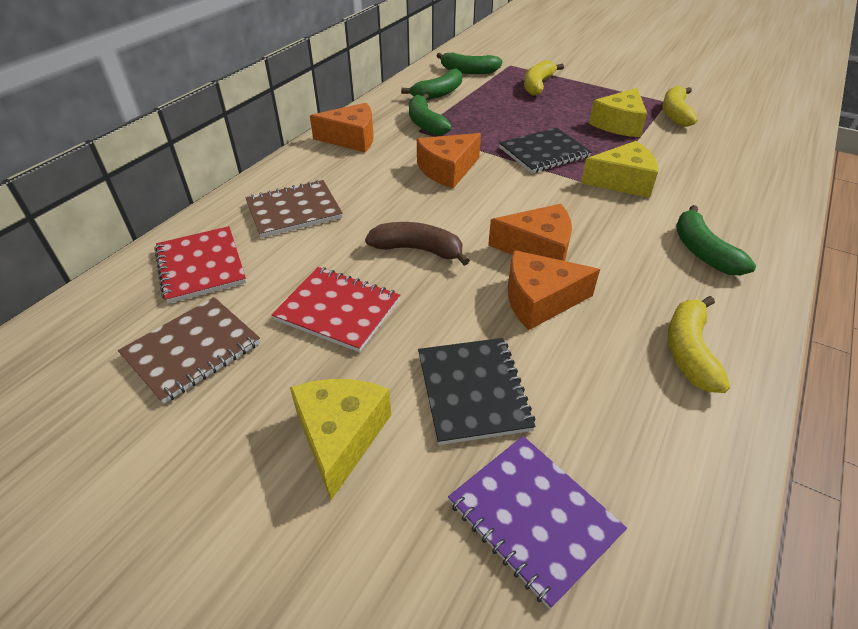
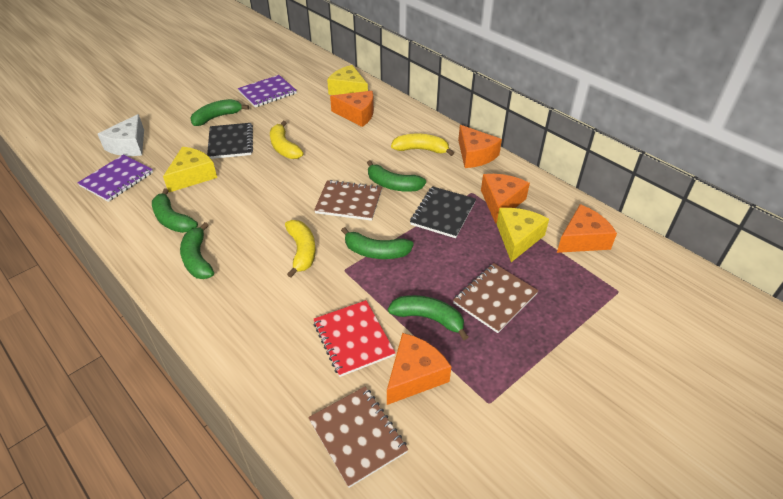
brown banana: [365,222,470,266] = 1 -> none = 0
brown notebook: [118,297,261,404] [245,180,343,238] = 2 -> [308,386,408,488] [314,180,382,221] [453,263,539,333] = 3
green banana: [401,68,462,100] [409,93,452,136] [437,53,502,74] [676,205,756,276] = 4 -> [152,188,198,233] [180,222,214,279] [190,99,249,126] [341,227,414,259] [367,160,426,192] [388,295,468,340] = 6
orange cheese: [310,103,374,152] [417,133,481,189] [488,204,572,261] [508,250,600,330] = 4 -> [330,91,374,127] [387,333,452,405] [458,125,502,168] [481,174,530,224] [557,204,617,253] = 5
purple notebook: [448,436,627,609] = 1 -> [77,154,153,202] [238,75,297,107] = 2
red notebook: [155,226,246,304] [272,267,400,352] = 2 -> [313,300,395,377] = 1
white cheese: none = 0 -> [98,114,144,156] = 1

